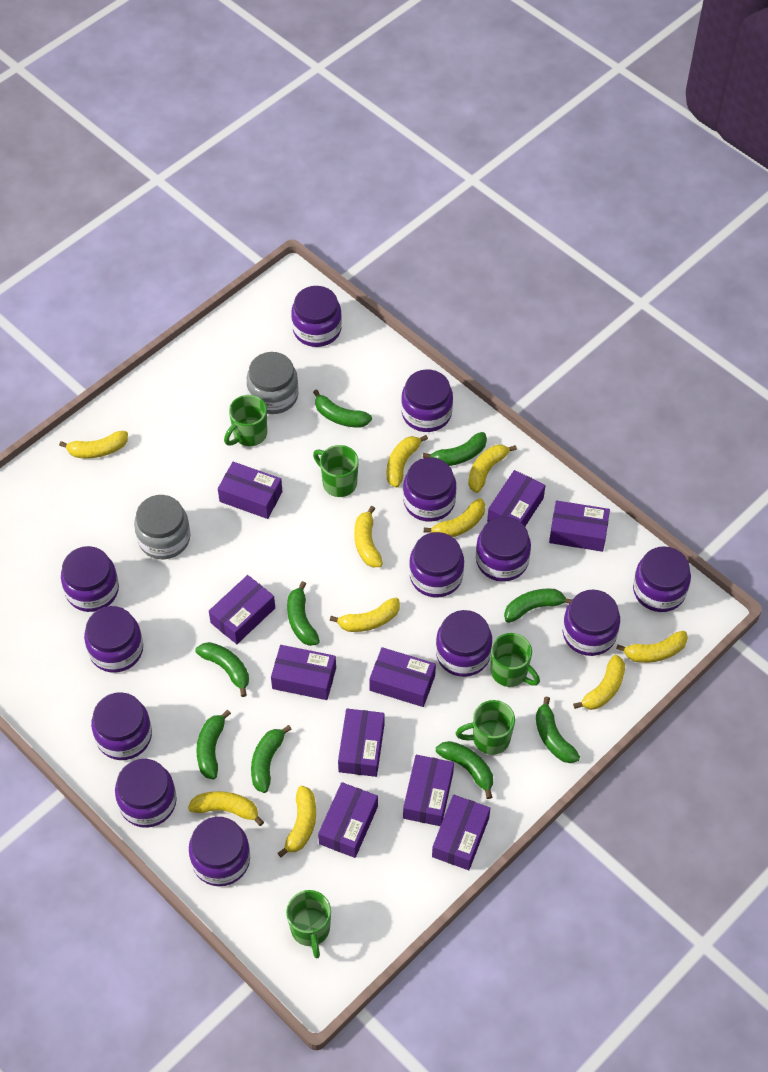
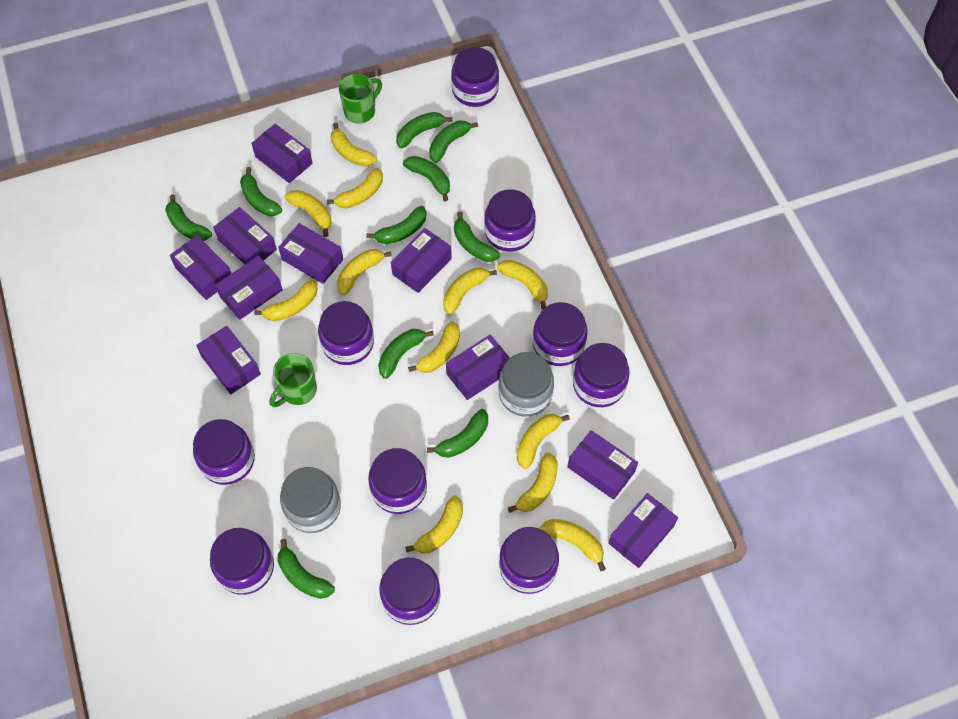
green banana: [196,642,249,697] [196,710,231,779] [251,725,292,793] [287,581,320,646] [313,389,372,428] [423,432,487,466] [436,741,493,799] [504,589,572,623] [536,697,580,763] = 9 -> [165,194,212,241] [240,167,282,216] [277,539,335,599] [366,206,427,244] [378,329,434,379] [396,112,452,148] [403,156,450,202] [427,409,488,458] [429,121,478,163] [454,212,500,262] = 10
green mug: [224,395,267,446] [286,890,331,959] [313,445,359,497] [456,700,515,755] [491,633,540,687] = 5 -> [270,353,317,407] [339,74,382,124] = 2
purple jar: [61,546,119,612] [84,606,143,673] [91,692,152,760] [115,759,177,828] [189,817,250,887] [291,286,342,347] [401,369,453,432] [403,457,456,522] [409,532,464,597] [436,610,492,677] [476,516,531,582] [563,590,620,656] [633,546,691,612] = 13 -> [193,419,255,485] [210,528,274,595] [318,301,374,365] [368,448,427,514] [379,558,441,625] [451,47,499,107] [484,189,536,252] [499,527,559,594] [533,302,587,366] [573,343,630,407] = 10
yellow banana: [59,431,128,459] [188,791,264,826] [278,786,316,857] [330,598,400,632] [354,506,383,568] [387,435,428,488] [424,498,485,537] [468,444,517,493] [573,655,625,710] [616,631,688,663] = 10 -> [254,280,318,321] [284,190,331,237] [327,168,383,208] [331,123,377,167] [337,249,392,295] [405,495,463,554] [408,321,460,373] [443,268,497,315] [497,260,548,310] [508,453,558,513] [517,414,570,469] [540,519,606,571] = 12

